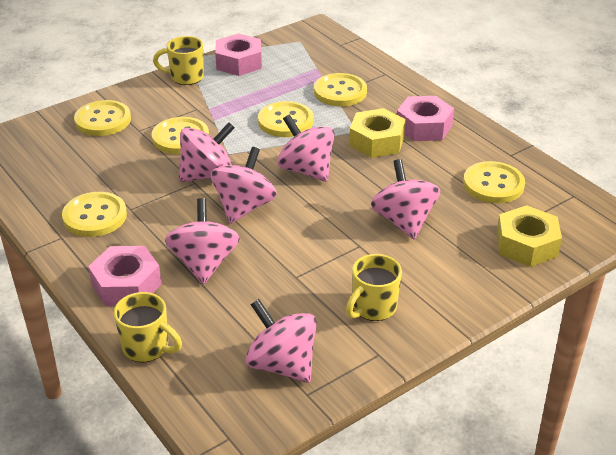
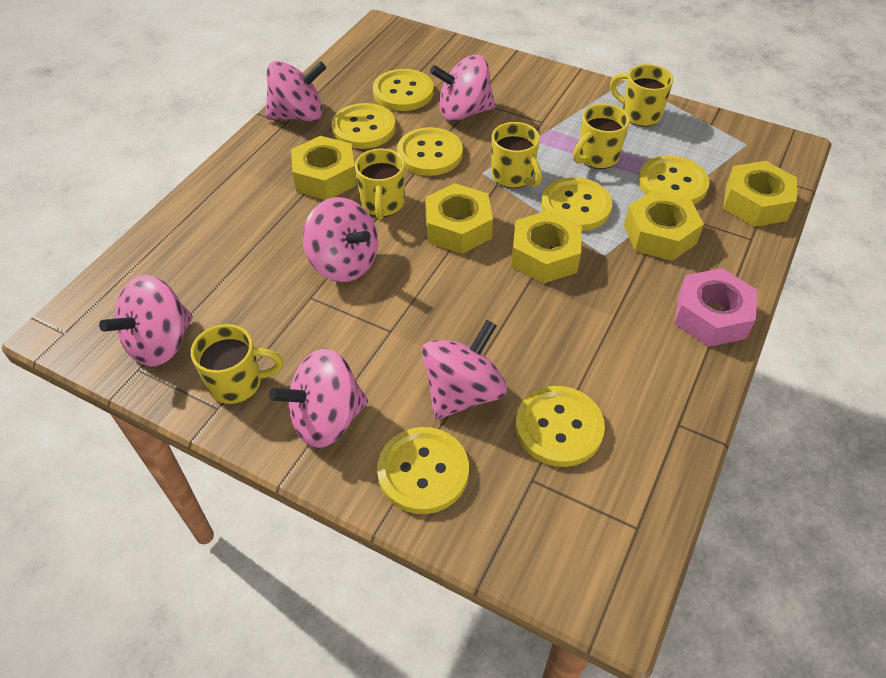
pink nut: [88,246,162,306] [215,33,262,76] [397,96,454,141] = 3 -> [675,268,757,347] = 1
yellow button: [62,192,127,237] [74,100,131,136] [152,117,209,154] [258,101,314,137] [314,73,367,106] [463,161,525,203] = 6 -> [331,103,396,149] [373,69,434,111] [377,427,469,514] [397,127,463,176] [515,386,605,467] [541,177,612,231] [638,155,710,204] = 7
yellow mug: [114,292,182,362] [153,36,204,85] [346,254,402,321] = 3 -> [191,324,284,404] [355,148,405,220] [491,122,542,188] [573,104,630,169] [610,64,674,127] = 5
yellow nut: [349,108,406,158] [496,205,562,267] = 2 -> [291,136,357,200] [425,183,493,254] [511,210,582,284] [624,190,704,261] [723,161,797,227] = 5

